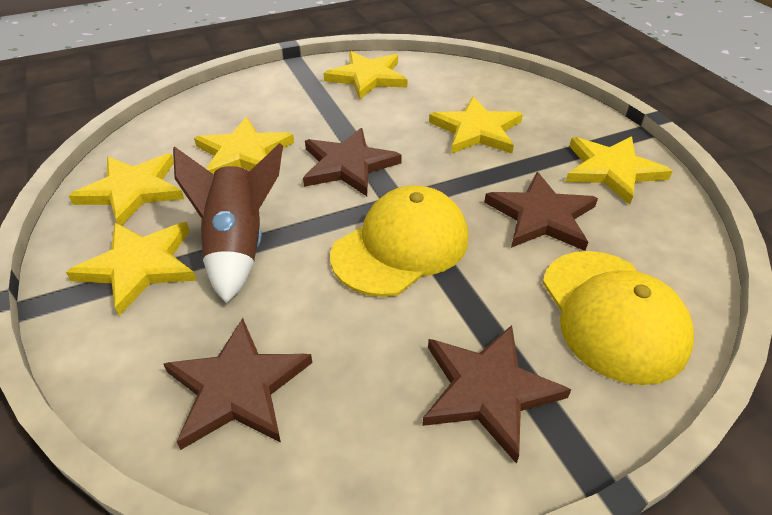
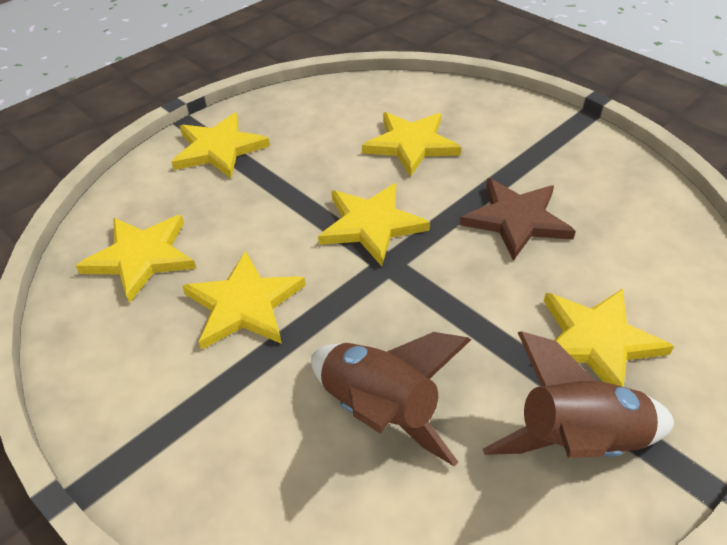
brown rocket: [173,143,283,304] = 1 -> [311,332,471,467] [483,331,674,458] = 2
brown star: [163,318,312,450] [303,128,402,196] [422,325,571,464] [484,172,598,251] = 4 -> [460,178,576,261] = 1
yellow cap: [330,185,468,297] [543,251,694,385] = 2 -> none = 0

